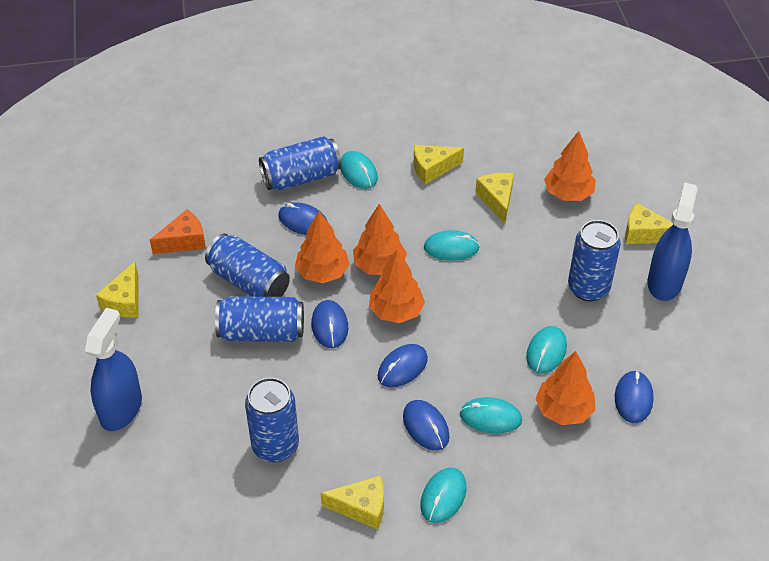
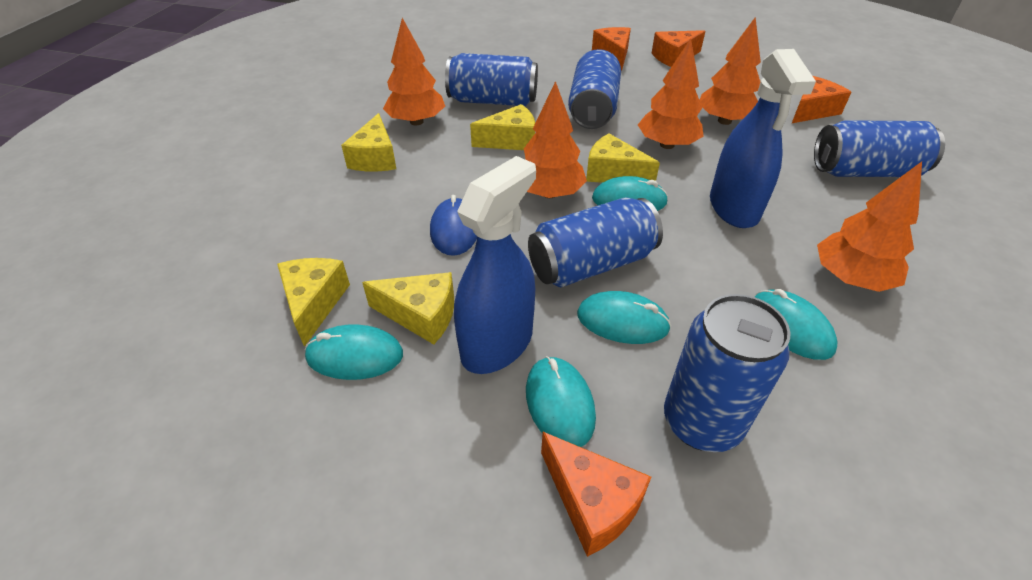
blue mouse: [279,202,327,235] [311,300,348,348] [378,344,428,387] [403,400,449,451] [615,370,654,423] = 5 -> [430,195,477,256] = 1
orange cheese: [150,209,206,254] = 1 -> [541,432,651,557] [592,27,631,70] [652,30,705,67] [792,76,851,123] = 4

